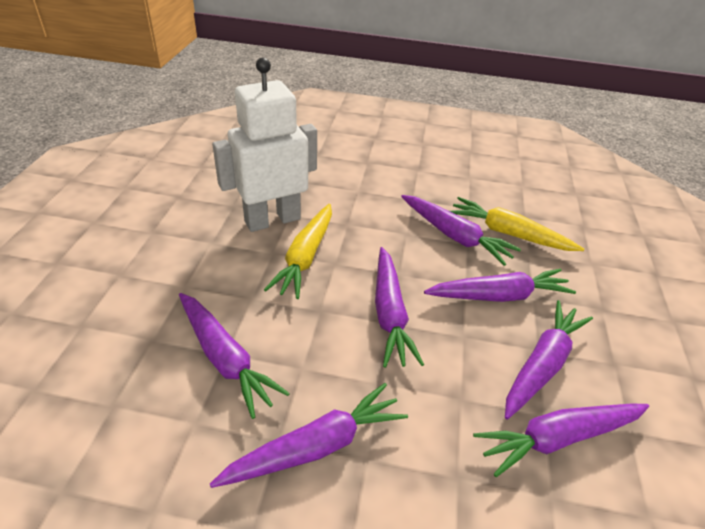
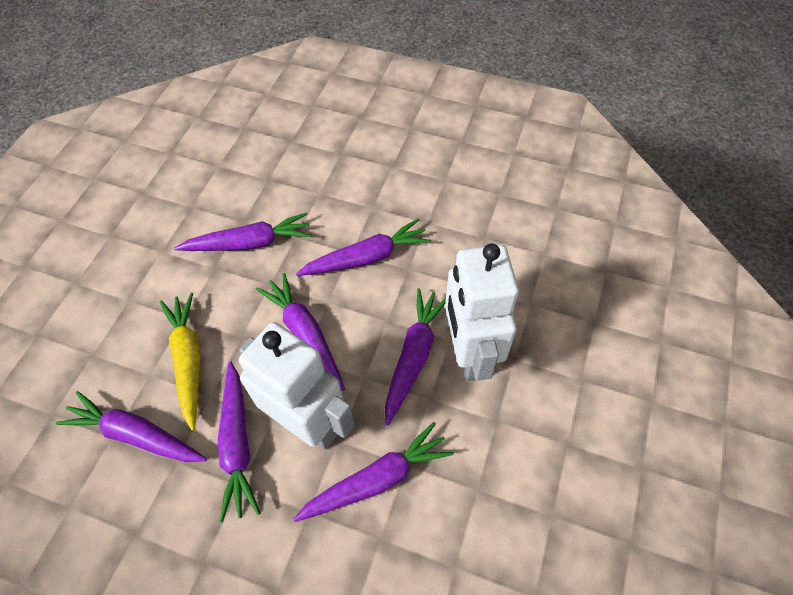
white robot: [212,57,317,232] = 1 -> [239,322,355,450] [445,243,519,381] = 2
yellow carrot: [264,204,332,299] [450,197,584,251] = 2 -> [160,293,200,431] = 1

